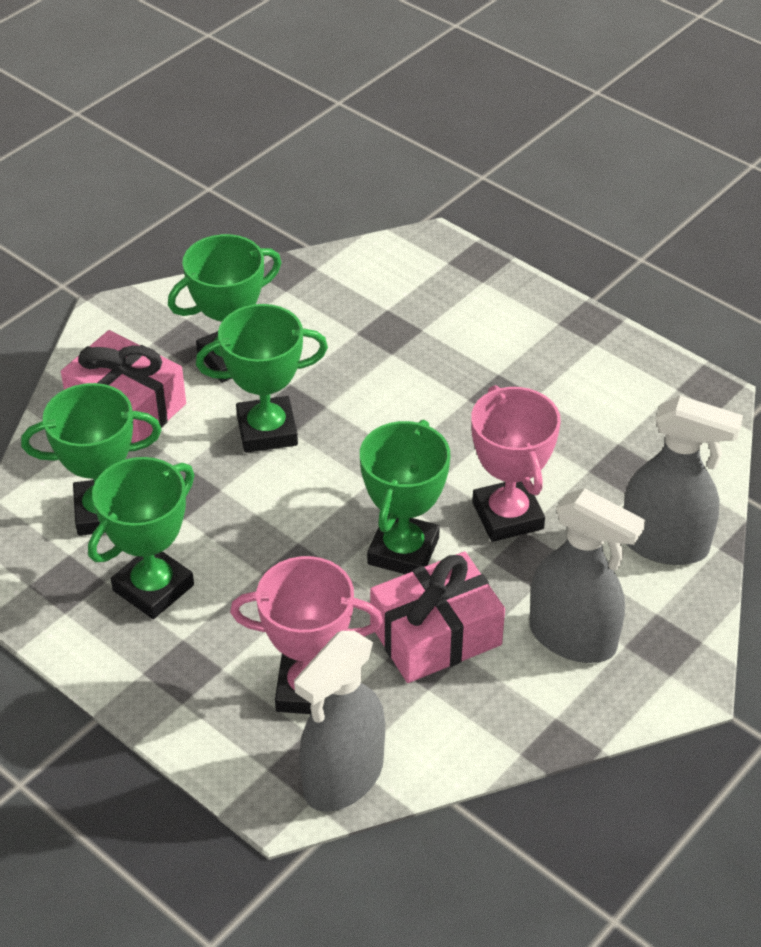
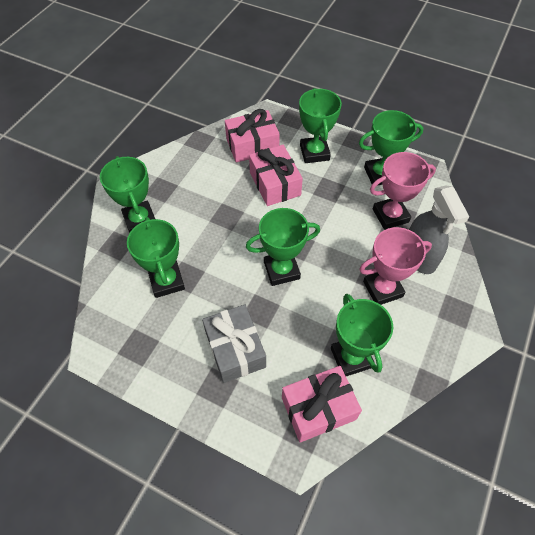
green trophy: [21,383,161,536] [88,457,194,619] [168,234,282,382] [196,304,328,453] [360,420,450,574] = 5 -> [100,156,155,233] [127,217,185,298] [246,208,320,286] [299,88,342,163] [331,294,393,376] [359,110,424,185] = 6
grey gift: none = 0 -> [202,304,266,383] = 1
grey spray bottle: [294,631,385,812] [529,488,645,663] [624,395,743,565] = 3 -> [409,186,469,274] = 1
pink gift: [61,330,186,443] [370,551,505,683] = 2 -> [225,109,280,162] [249,145,303,206] [282,366,362,442] = 3

